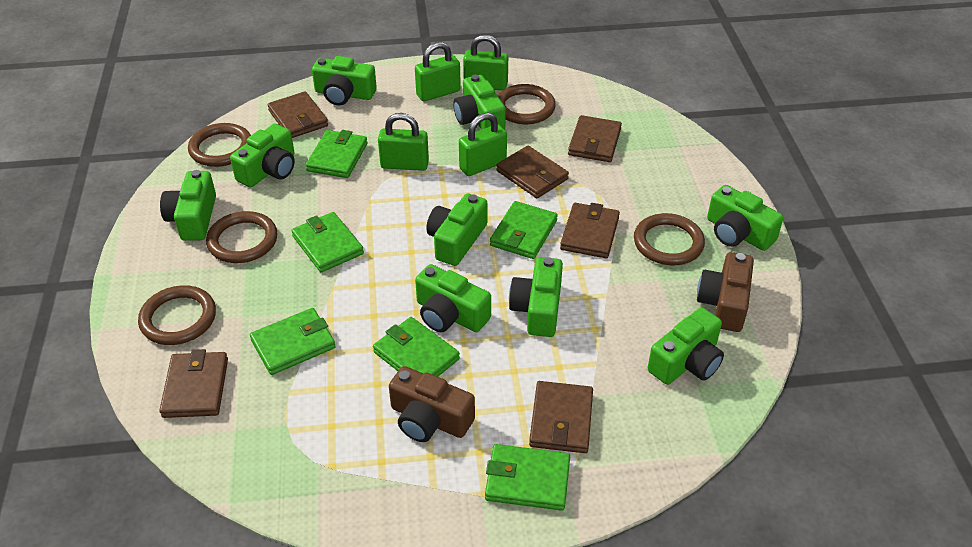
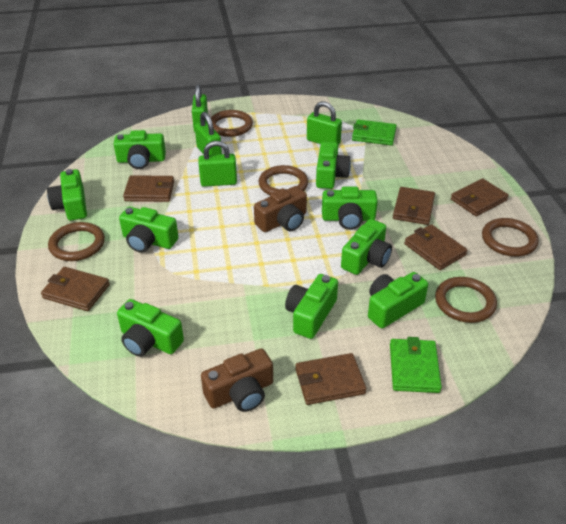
green wallet: [250,308,336,375] [291,212,364,272] [306,130,368,178] [373,317,460,377] [485,444,570,511] [490,201,558,259] = 6 -> [352,120,397,145] [390,337,442,393] = 2

